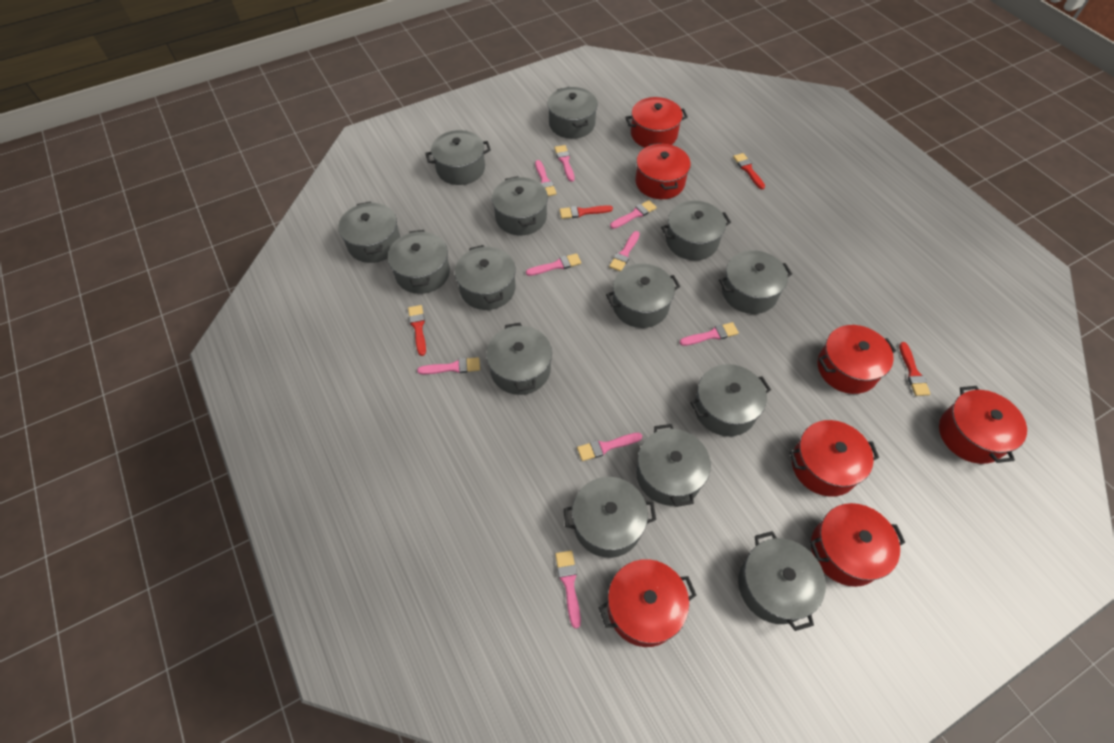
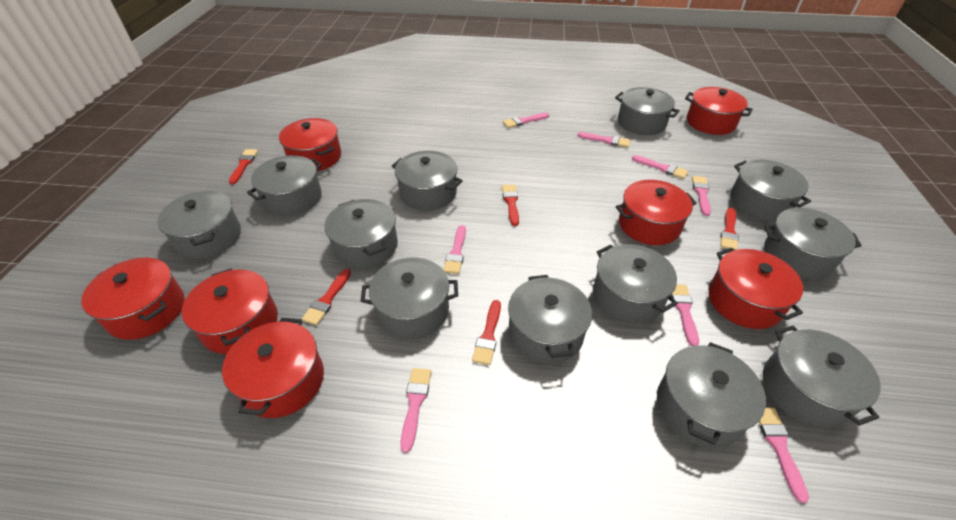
grey pot: [338,201,400,263] [388,230,450,294] [425,130,491,185] [455,245,516,310] [486,323,552,395] [492,176,548,235] [547,87,598,139] [564,477,656,558] [606,263,680,328] [636,424,711,507] [661,201,731,260] [691,364,771,436] [719,250,792,314] [738,531,826,631] = 14 -> [157,191,241,259] [247,155,322,216] [324,199,398,269] [361,257,458,340] [392,151,463,211] [508,275,592,364] [593,244,678,324] [615,87,680,135] [657,342,766,448] [730,160,811,221] [763,325,881,428] [764,208,862,279] = 12
pink brush: [417,357,480,375] [526,253,581,276] [535,160,557,196] [554,145,575,182] [555,550,581,629] [577,433,642,461] [609,231,640,271] [610,200,657,229] [679,322,739,346] = 9 -> [400,368,431,453] [444,225,466,274] [503,113,549,128] [577,132,630,148] [632,155,688,179] [671,284,699,346] [692,176,711,216] [759,408,809,503] = 8
red brush: [408,305,426,356] [559,205,613,219] [733,153,765,189] [899,342,930,396] = 4 -> [229,149,258,184] [302,269,351,325] [472,300,501,365] [502,184,519,226] [720,208,739,250] = 5

